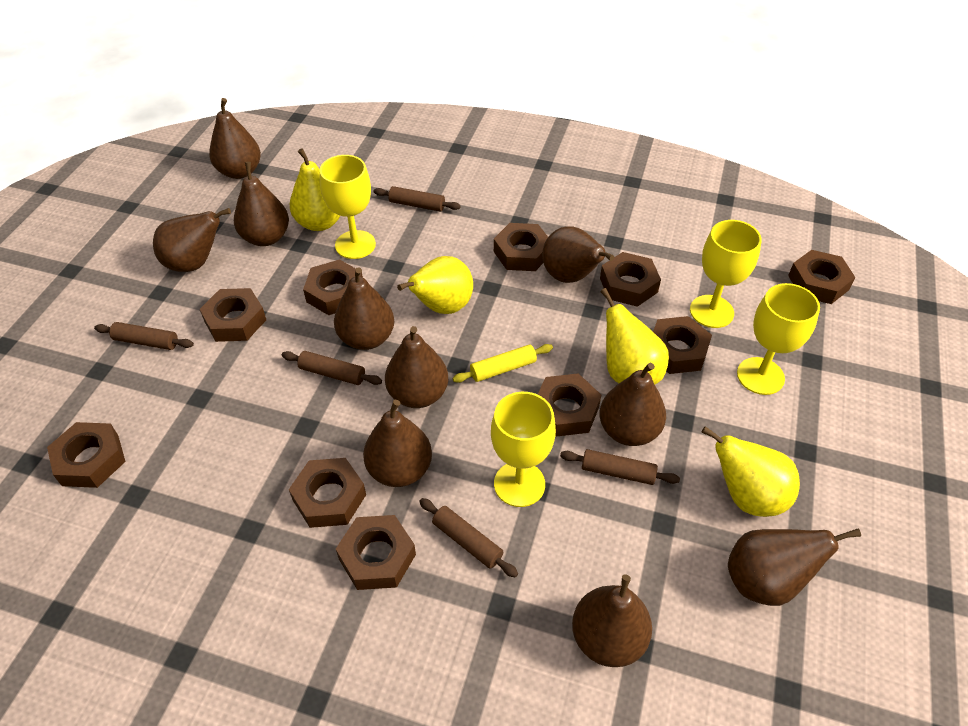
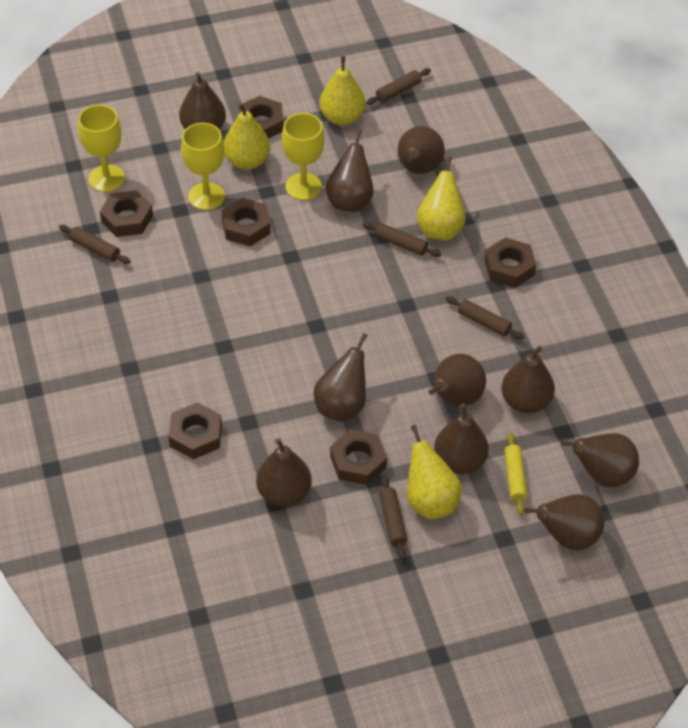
brown nut: [47,422,126,488] [200,288,266,342] [289,458,366,528] [303,259,363,315] [336,515,416,590] [494,223,548,271] [538,373,601,437] [600,252,661,307] [653,316,712,374] [788,250,856,304] = 10 -> [100,190,153,237] [169,402,222,459] [222,198,271,246] [239,96,284,139] [330,429,387,485] [485,237,536,288] = 6
yellow goblet: [320,155,376,259] [491,392,556,507] [690,220,762,328] [737,283,820,395] = 4 -> [78,105,125,192] [181,123,225,210] [282,113,325,200] = 3

